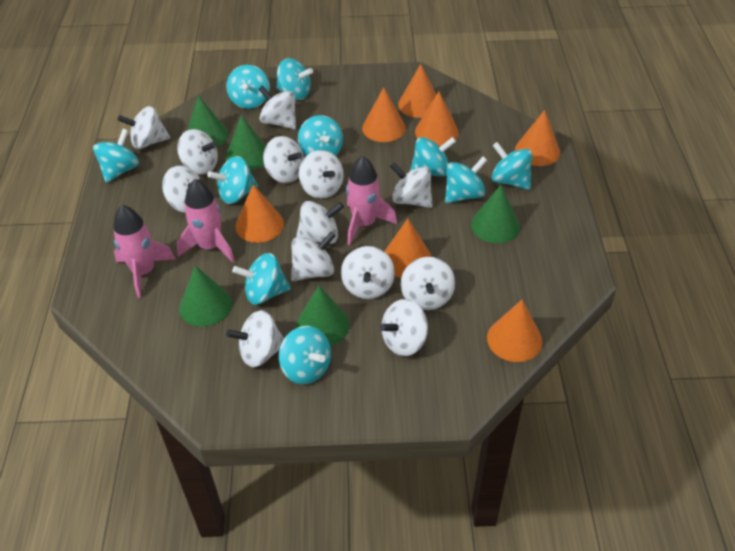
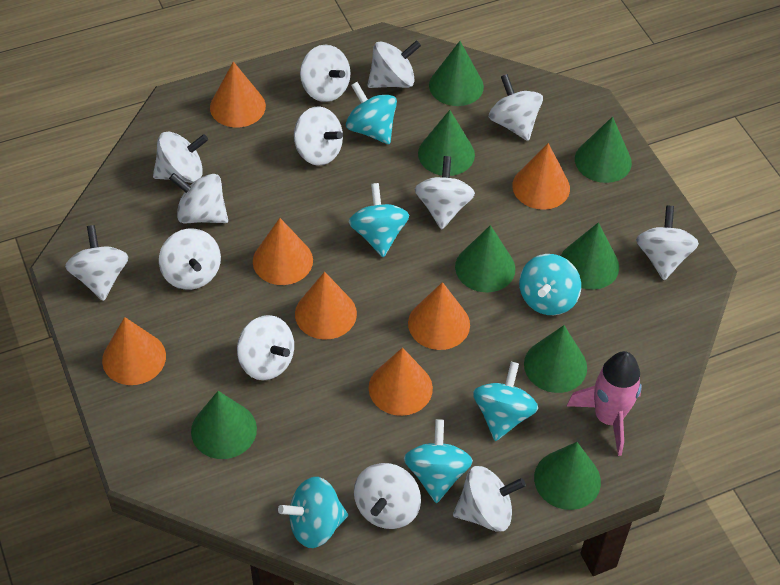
green cone: [179,266,232,327] [187,95,229,148] [225,115,266,171] [296,286,350,346] [471,185,520,243] = 5 -> [191,391,257,459] [418,110,475,176] [429,41,484,106] [455,225,515,292] [524,325,587,393] [534,442,601,510] [561,222,619,290] [575,117,632,183] = 8
pink rocket: [113,205,175,298] [176,179,235,263] [346,156,397,245] = 3 -> [567,351,642,456] = 1
turquoise spinning top: [93,129,139,183] [207,156,258,204] [226,65,270,109] [232,253,291,305] [276,58,313,100] [279,326,331,384] [298,115,343,156] [410,137,456,176] [445,157,487,203] [492,142,532,190] = 10 -> [278,477,348,548] [346,82,397,144] [349,183,409,257] [404,419,473,503] [473,362,538,441] [519,254,581,315] = 6

